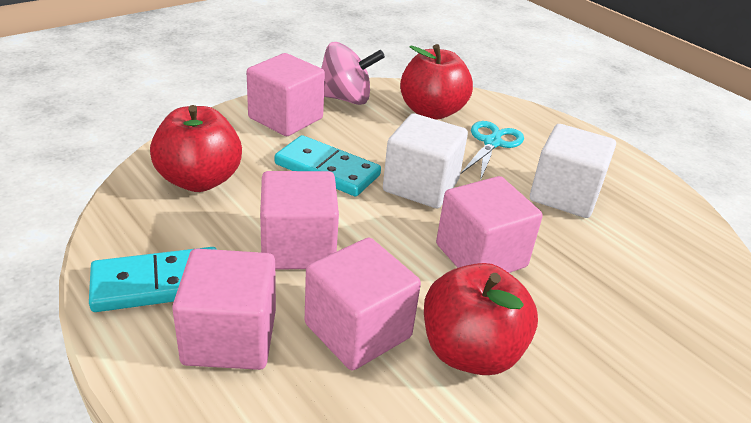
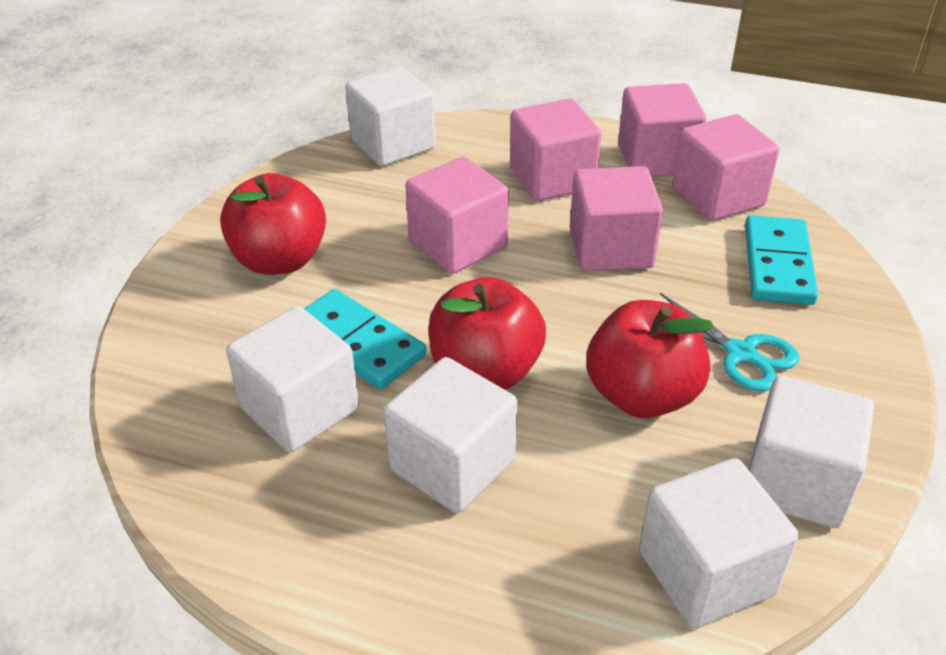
pink spinning top: [321,42,385,105] = 1 -> none = 0
white cube: [383,113,468,208] [530,124,616,218] = 2 -> [226,306,359,452] [345,67,435,166] [383,357,517,513] [639,458,799,628] [748,376,874,528] = 5

